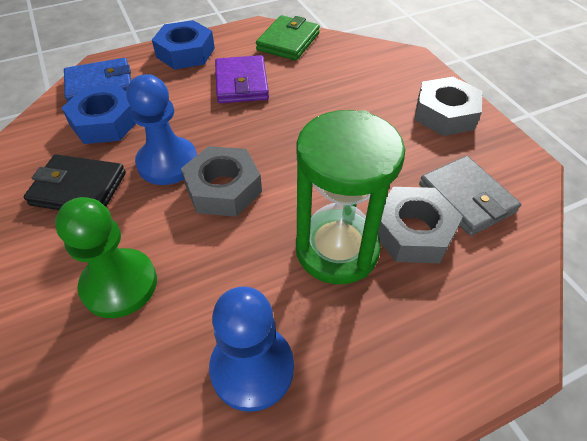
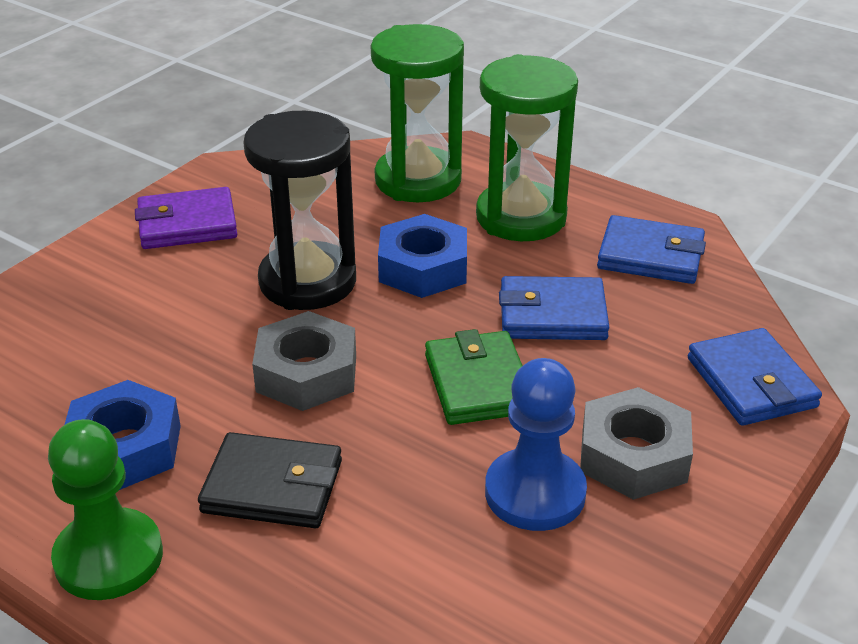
black hourglass: none = 0 -> [243,111,356,310] = 1
blue pawn: [127,74,197,185] [209,287,294,412] = 2 -> [485,358,587,531] = 1
blue wallet: [64,58,131,102] = 1 -> [499,276,609,340] [597,215,706,284] [688,328,822,426] = 3
green hourglass: [296,110,405,284] = 1 -> [371,24,464,202] [476,54,578,241] = 2
grey nut: [181,146,262,217] [378,187,463,263] [414,77,482,136] = 3 -> [252,311,356,411] [580,387,693,500] = 2
grey wallet: [419,156,521,236] = 1 -> none = 0

